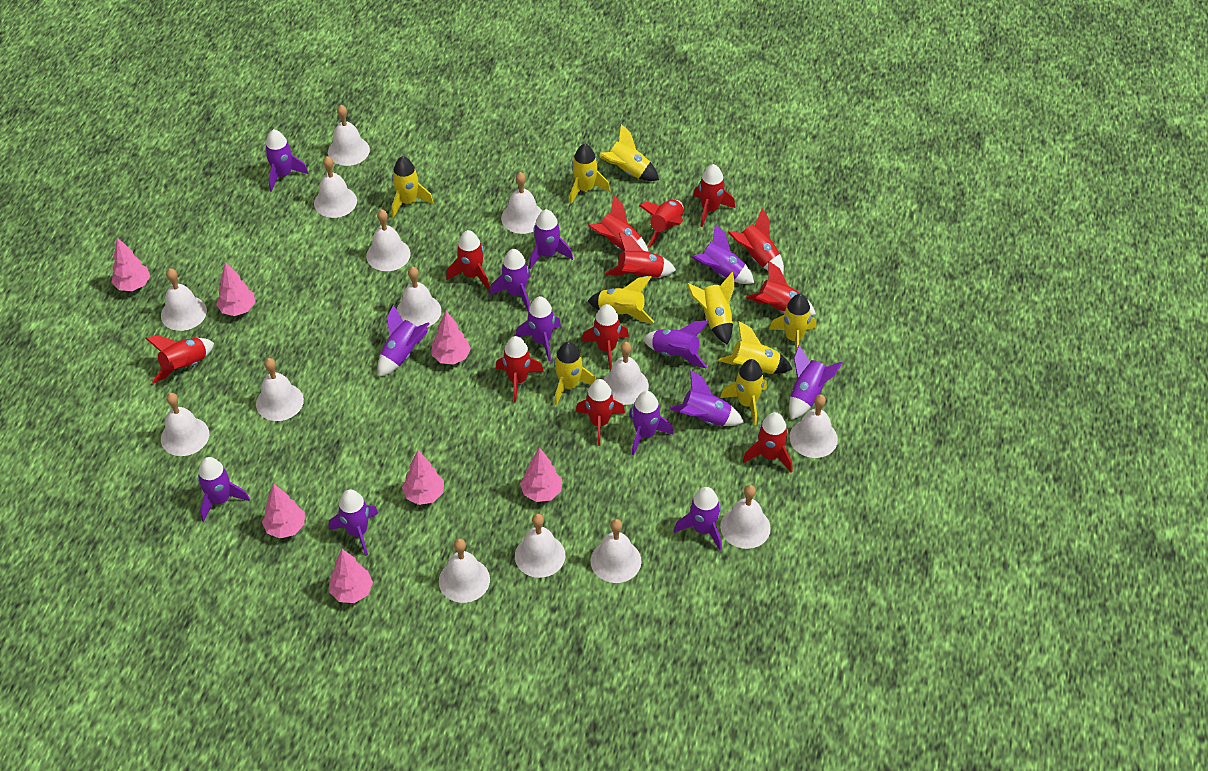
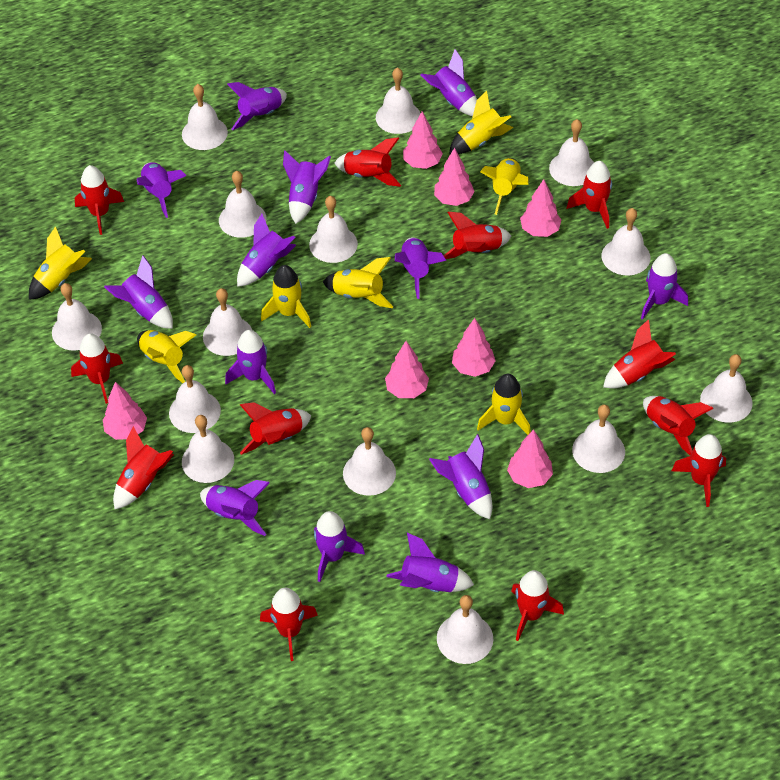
yellow rocket: [392,156,434,217] [554,342,596,405] [569,144,610,204] [588,276,654,323] [600,124,659,181] [687,272,735,344] [718,321,792,374] [720,359,767,425] [769,294,816,354] = 9 -> [29,226,92,300] [137,330,196,383] [261,265,311,328] [323,257,393,308] [449,90,513,154] [477,374,531,435] [480,158,529,215] = 7

